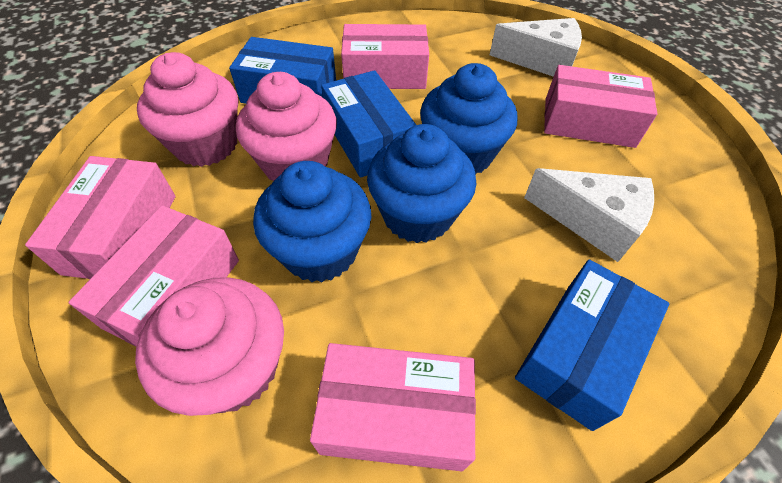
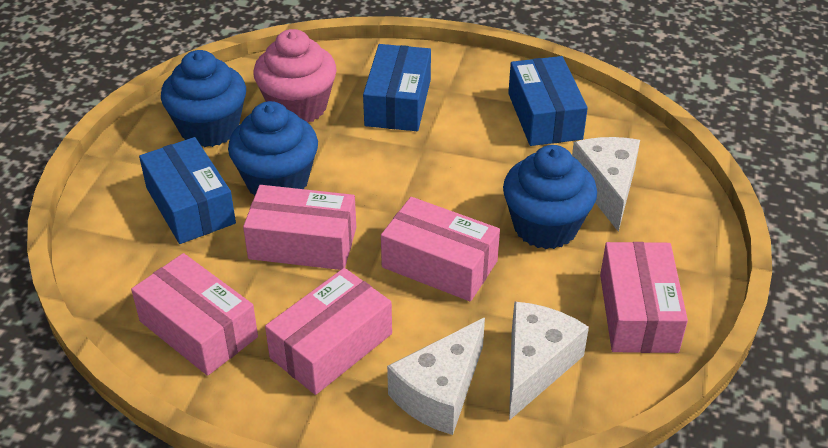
pink cupcake: [135,277,284,416] [137,52,238,167] [236,72,337,181] = 3 -> [253,29,337,123] = 1
white cheese: [490,18,582,77] [524,168,654,262] = 2 -> [387,318,485,435] [509,301,589,420] [572,137,640,232] = 3

